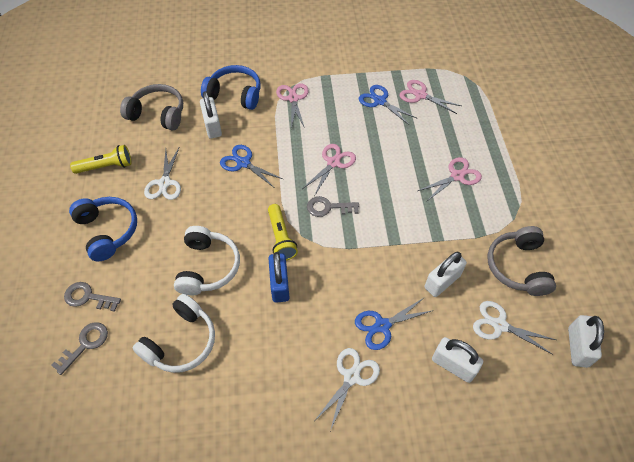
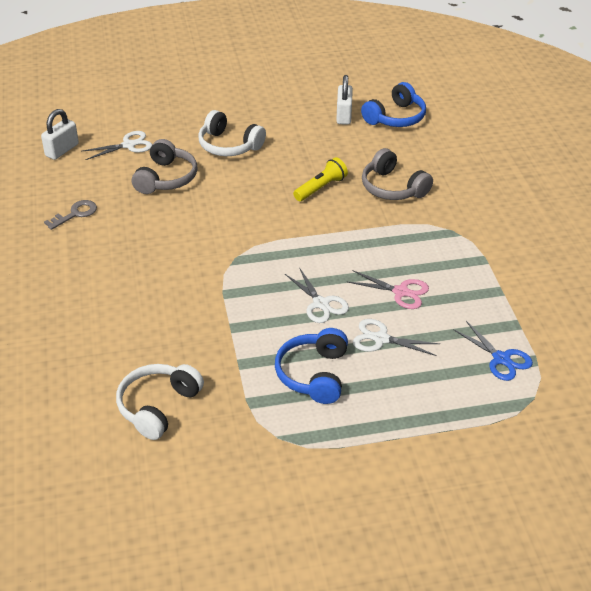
blue padlock: [268,252,290,303] = 1 -> none = 0
blue scissors: [220,145,283,187] [355,297,434,350] [358,85,416,125] = 3 -> [453,321,533,381] = 1
grey key: [51,322,108,375] [64,282,121,312] [307,196,359,217] = 3 -> [44,200,97,230] = 1
pink scissors: [276,83,309,129] [302,144,356,195] [400,80,461,114] [418,157,482,201] = 4 -> [348,271,429,309] = 1
white padlock: [200,91,222,139] [425,252,467,297] [432,337,483,383] [568,315,604,368] = 4 -> [41,109,79,160] [336,75,353,125] = 2
yellow flashlight: [70,145,131,174] [268,204,298,261] = 2 -> [293,157,348,201] = 1

